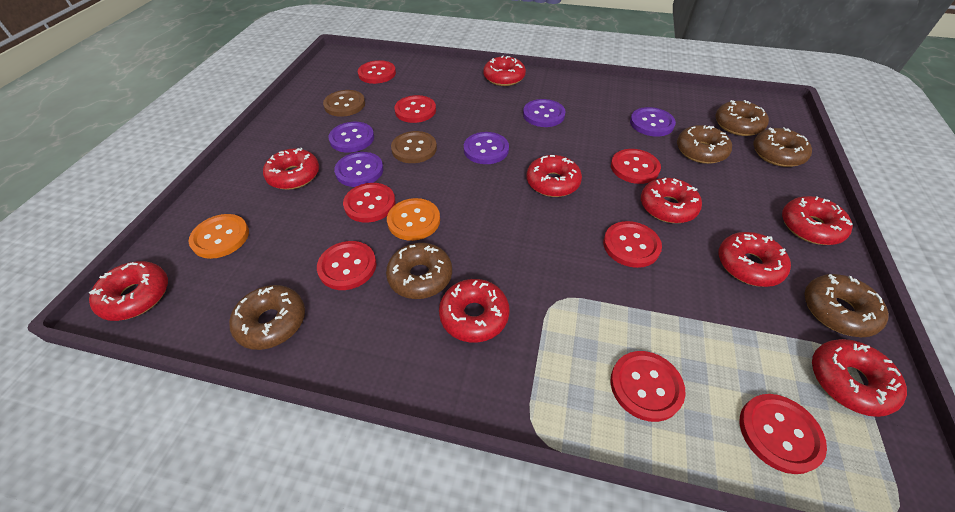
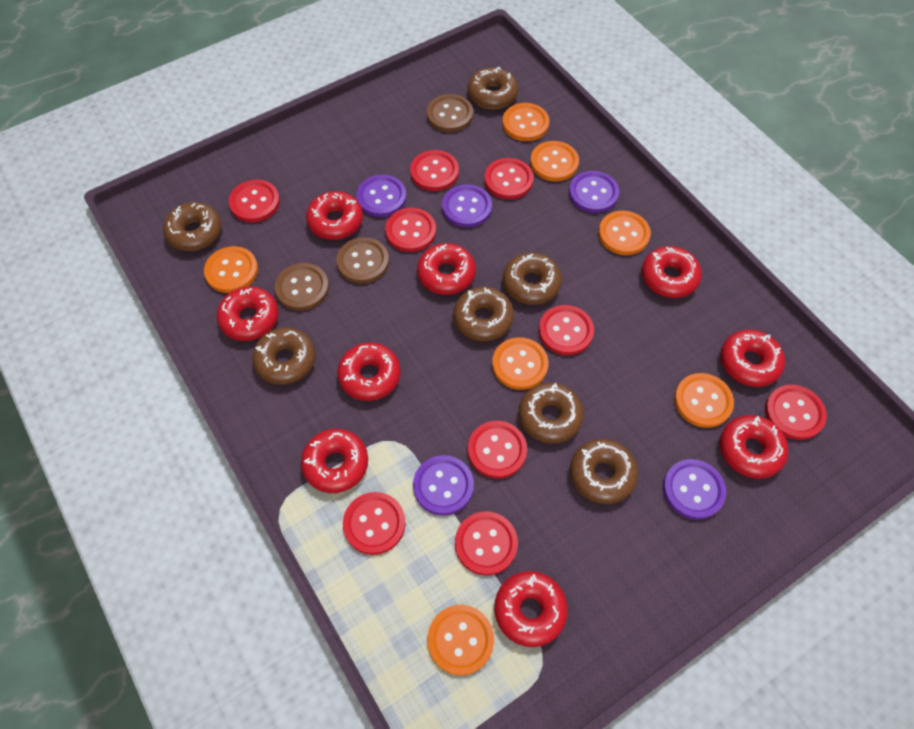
brown button: [323,90,365,117] [391,131,437,163] = 2 -> [275,263,329,311] [337,237,389,284] [427,94,473,132] = 3
brown donut: [229,285,305,350] [386,243,452,299] [677,125,732,164] [715,100,769,136] [753,127,812,167] [804,274,889,337] = 6 -> [163,202,222,251] [252,327,316,385] [453,287,514,341] [467,67,518,109] [503,253,562,305] [519,382,584,444] [570,439,638,504] = 7
orange button: [189,214,249,259] [387,198,440,241] = 2 -> [204,246,258,293] [428,605,494,676] [492,337,548,390] [502,103,549,141] [530,141,579,182] [598,211,651,255] [674,373,734,428] = 7
red button: [317,241,376,290] [343,183,396,223] [358,60,396,84] [394,95,436,123] [603,221,662,268] [610,351,685,422] [611,149,661,184] [740,394,827,474] = 8 -> [229,180,280,222] [343,492,406,555] [385,208,436,252] [410,150,459,191] [455,511,518,576] [468,421,527,479] [484,158,534,200] [539,305,594,355] [765,385,827,440] = 9

